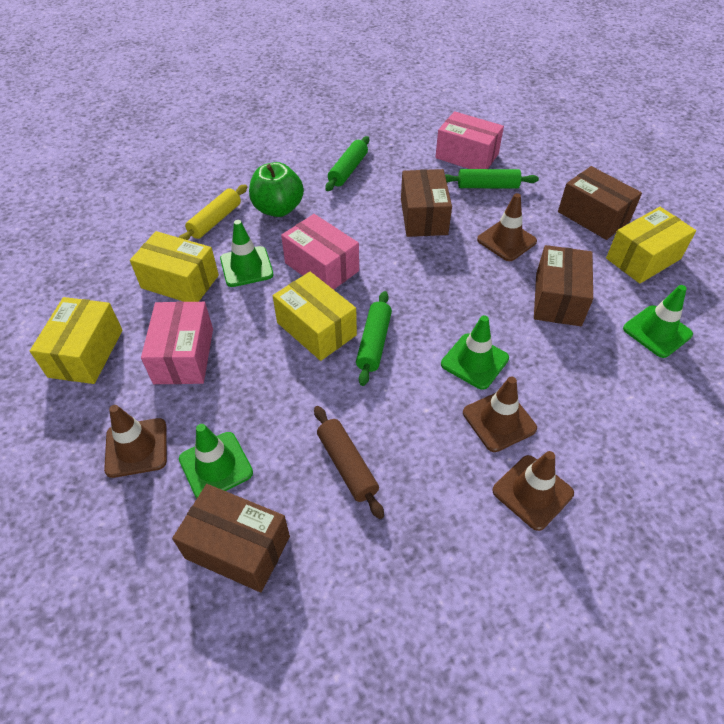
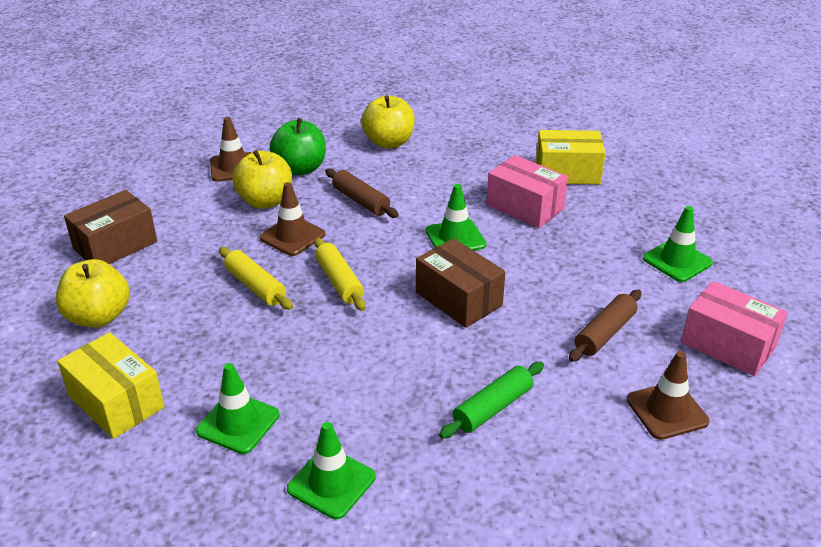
brown box: [172,484,290,592] [401,169,452,237] [534,245,593,326] [558,166,642,240] = 4 -> [64,190,157,264] [416,238,505,328] = 2
brown rolling pin: [314,406,384,519] = 1 -> [325,168,399,218] [569,290,642,362] = 2
brown traffic cone: [104,405,167,478] [463,376,537,452] [477,193,537,261] [493,451,574,531] = 4 -> [210,117,252,182] [259,182,325,256] [627,351,710,440] = 3
green rolling pin: [325,136,369,191] [356,291,392,386] [445,169,539,189] = 3 -> [439,362,544,439] = 1
pink box: [141,301,213,384] [281,214,359,290] [435,111,504,169] = 3 -> [486,155,568,228] [681,281,788,376] = 2
yellow apple: none = 0 -> [56,259,130,328] [232,150,292,209] [361,95,415,148] = 3
yellow box: [30,297,123,384] [130,231,219,302] [273,272,357,361] [606,207,696,284] = 4 -> [57,332,165,439] [536,130,606,184] = 2
yellow rolling pin: [179,185,247,240] = 1 -> [219,247,293,310] [314,238,366,311] = 2

